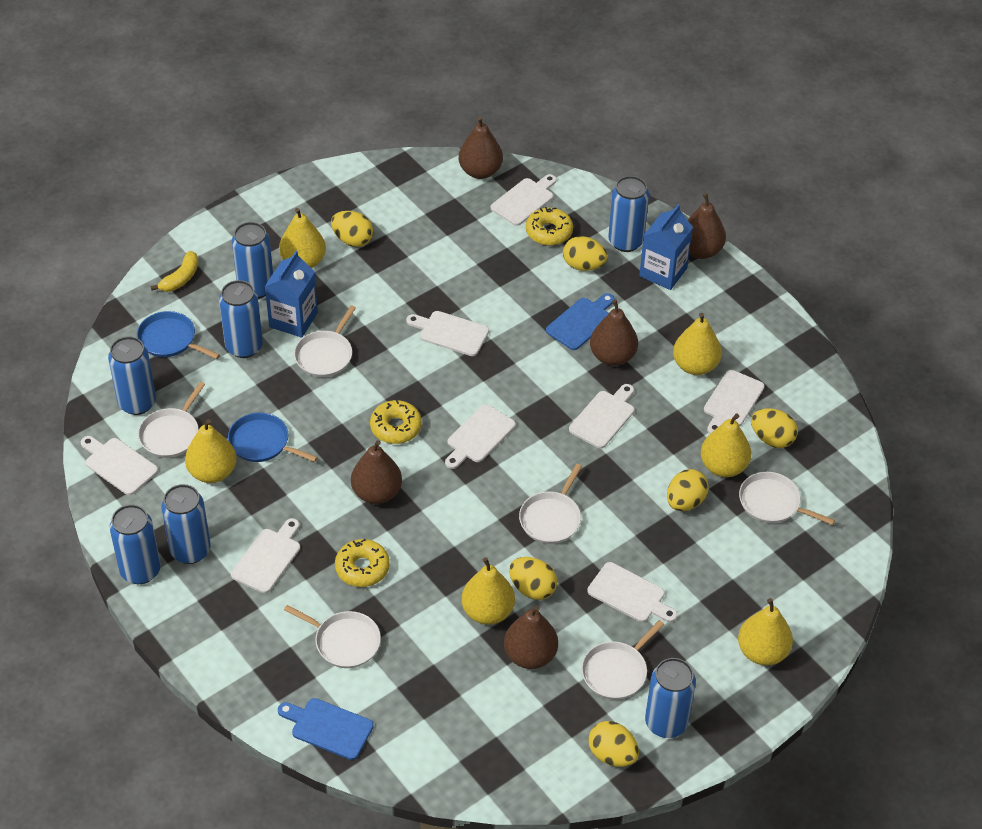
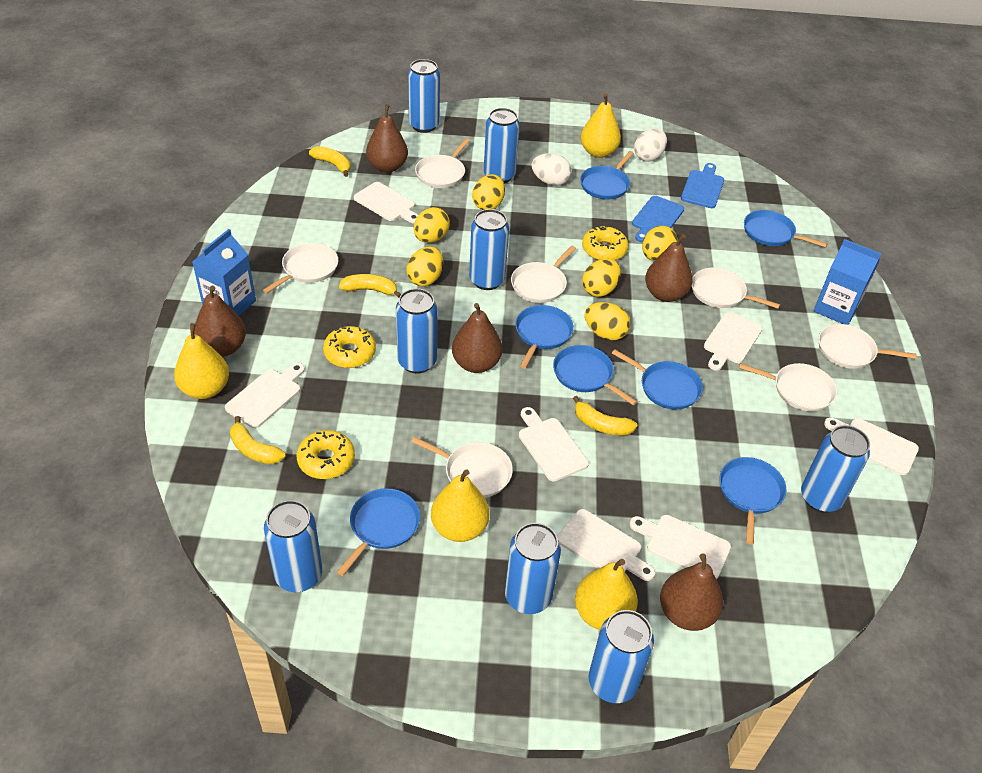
blue can: [108,336,156,415] [110,505,161,584] [161,484,211,564] [219,280,263,358] [232,222,273,299] [608,176,649,252] [645,658,696,738] = 7 -> [264,500,322,592] [396,288,437,373] [408,59,440,133] [469,209,509,290] [484,108,520,183] [505,523,561,614] [588,610,654,703] [801,425,870,512] = 8
blue pan: [137,311,220,359] [228,412,318,462] = 2 -> [337,488,420,576] [515,305,574,369] [553,345,638,405] [580,151,634,200] [612,349,703,410] [719,457,787,545] [744,210,828,248] = 7
white cutting board: [81,436,158,495] [231,518,300,593] [406,311,489,356] [445,404,516,469] [491,174,556,226] [569,384,634,449] [587,562,677,622] [704,370,764,434] = 8 -> [225,363,305,428] [354,182,418,224] [519,407,589,481] [557,509,655,581] [629,515,731,579] [704,312,763,371] [824,417,919,475] = 7
white egg: none = 0 -> [531,153,571,186] [634,129,667,162] = 2
white pan: [138,382,205,458] [284,605,381,668] [294,305,356,377] [519,464,582,544] [581,620,664,700] [739,472,835,525] = 6 -> [263,243,338,293] [411,437,513,498] [415,139,470,188] [511,246,576,303] [692,267,780,309] [739,363,837,411] [818,324,917,369] = 7
yellow banana: [151,251,198,292] = 1 -> [230,416,285,464] [309,146,351,177] [339,274,401,298] [573,396,638,436] = 4
yellow pear: [185,419,236,483] [279,208,326,268] [461,557,515,625] [673,313,722,375] [701,413,751,477] [738,598,793,665] = 6 -> [174,323,229,399] [431,469,489,542] [575,559,638,630] [581,94,621,158] = 4

